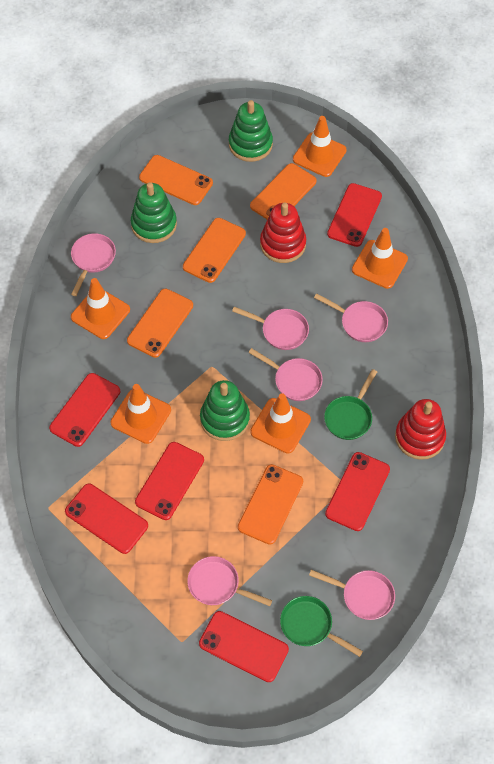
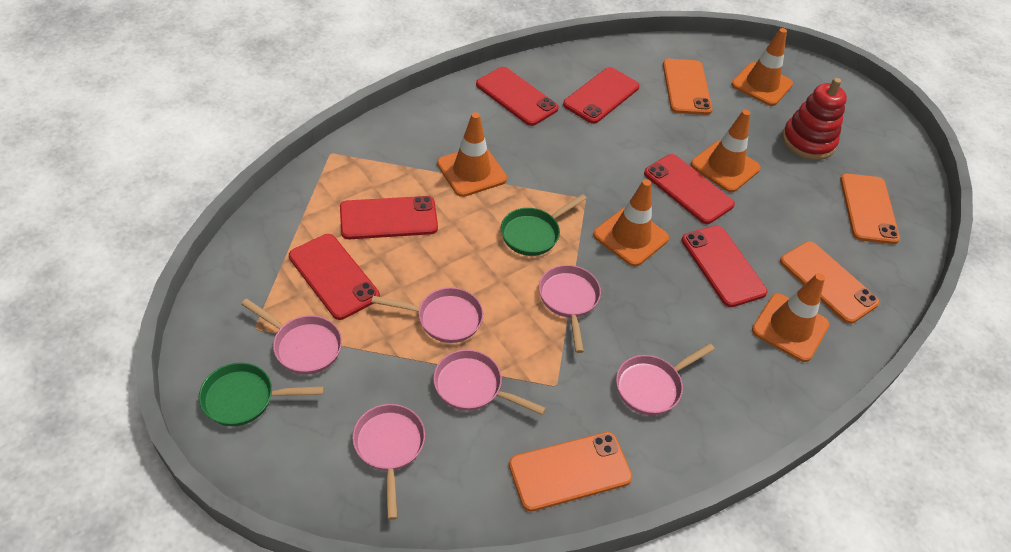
green stacking toy: [131,182,177,243] [200,380,250,441] [229,100,273,162] = 3 -> none = 0
orange phone: [127,289,193,358] [139,155,213,205] [183,218,246,283] [238,464,303,545] [250,163,317,219] = 5 -> [509,432,633,512] [663,59,713,115] [780,241,879,324] [840,174,900,244] = 4
red stacking toy: [260,202,306,263] [395,399,446,460] = 2 -> [782,78,847,160] = 1

